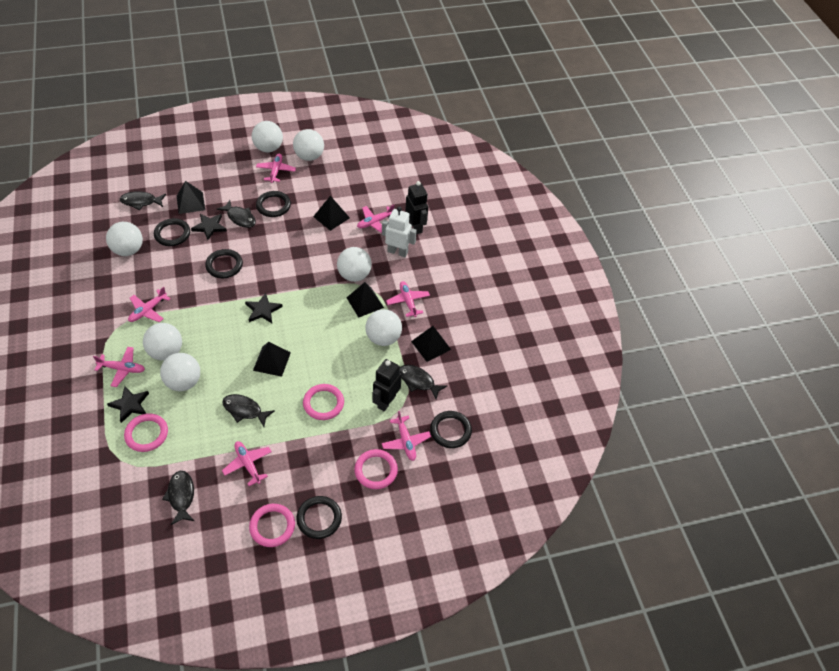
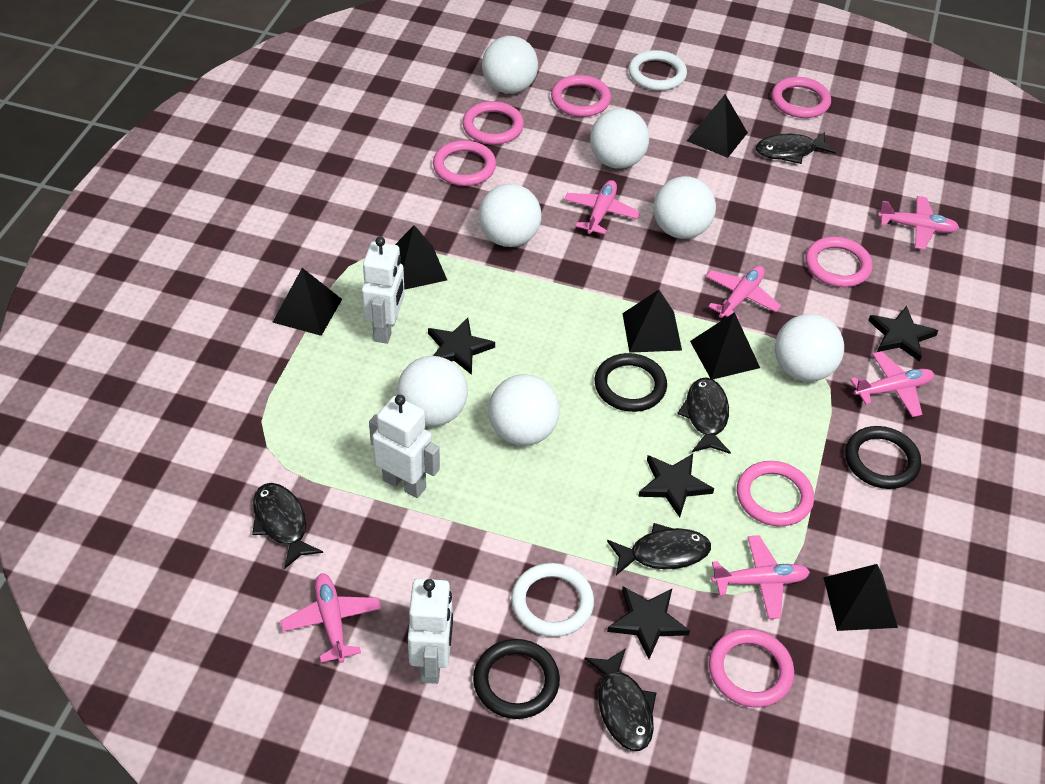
black pyramid: [177,181,205,214] [253,341,291,377] [313,196,350,231] [346,282,384,318] [411,326,451,362] = 5 -> [272,268,342,336] [395,225,447,290] [622,289,682,353] [687,94,748,158] [690,312,760,379] [823,564,898,631] = 6
black ring: [154,218,190,246] [205,249,243,278] [256,191,291,217] [296,496,342,539] [430,411,472,448] = 5 -> [473,639,560,719] [595,353,667,412] [845,426,921,489] = 3
black robot: [372,359,402,412] [406,181,428,234] = 2 -> none = 0
black star: [107,386,149,423] [191,214,227,240] [245,293,283,323] = 3 -> [428,318,495,375] [607,586,690,659] [638,454,714,518] [868,306,938,362] = 4
pink plane: [93,347,145,387] [128,287,170,322] [222,441,272,486] [256,154,296,183] [357,205,395,233] [382,411,431,461] [386,281,430,317] = 7 -> [280,573,381,663] [564,180,640,234] [705,266,781,320] [711,535,810,619] [850,351,934,417] [878,196,959,250] = 6
pink ring: [124,413,168,452] [249,504,295,547] [303,384,344,420] [354,449,398,489] = 4 -> [433,140,496,186] [462,101,524,145] [551,75,611,117] [709,629,794,708] [737,461,814,527] [772,77,831,118] [805,237,873,287] = 7
white ring: none = 0 -> [511,563,594,637] [628,50,687,91] = 2
white robot: [382,207,417,257] = 1 -> [362,237,405,344] [369,395,440,498] [408,579,453,684] = 3

